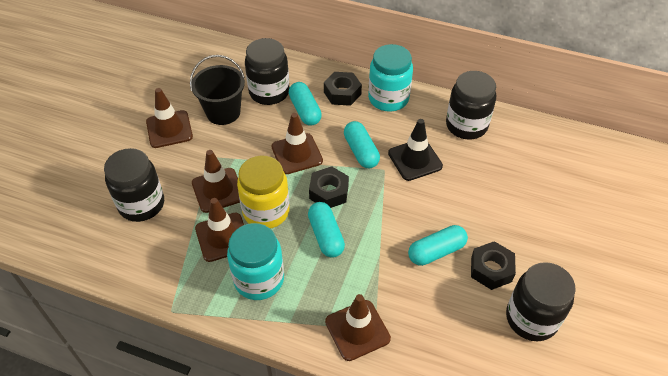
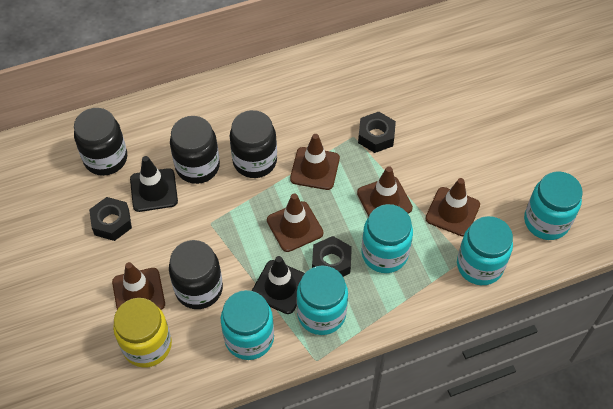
black bucket: [190,55,245,125] = 1 -> none = 0
black traffic cone: [388,119,443,181] = 1 -> [130,156,178,212] [252,256,305,314] = 2
turquoise capsule: [289,82,322,126] [308,202,345,258] [344,121,380,168] [408,225,468,266] = 4 -> none = 0
turquoise jar: [227,223,284,300] [368,44,413,112] = 2 -> [221,290,274,360] [297,265,348,335] [361,204,413,273] [457,216,513,285] [524,172,583,240] = 5

